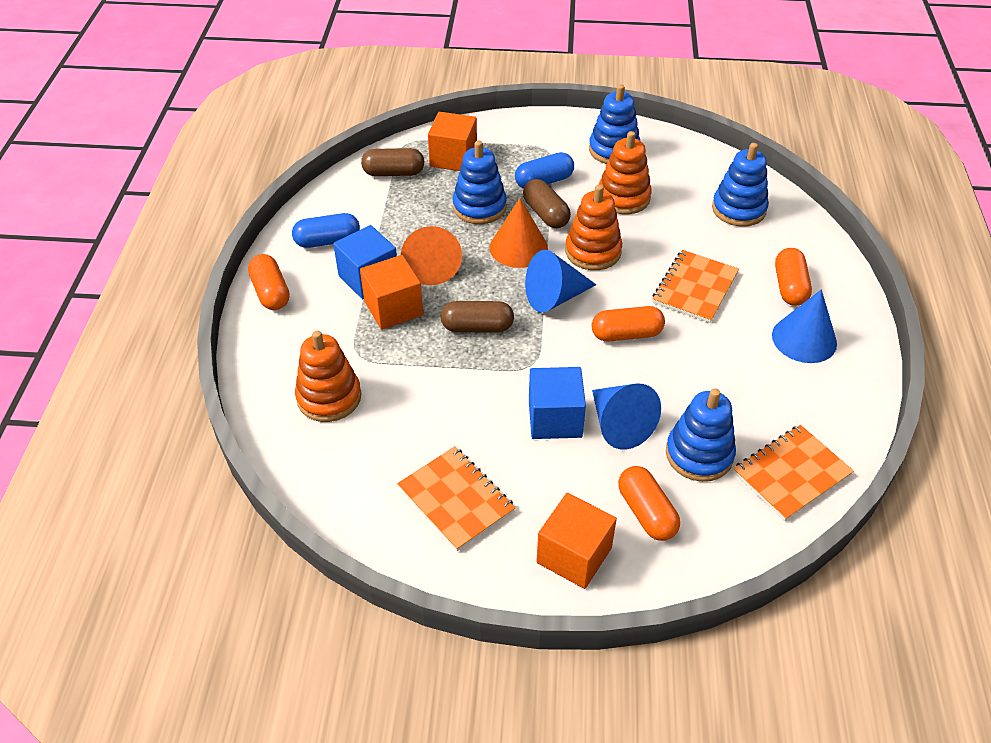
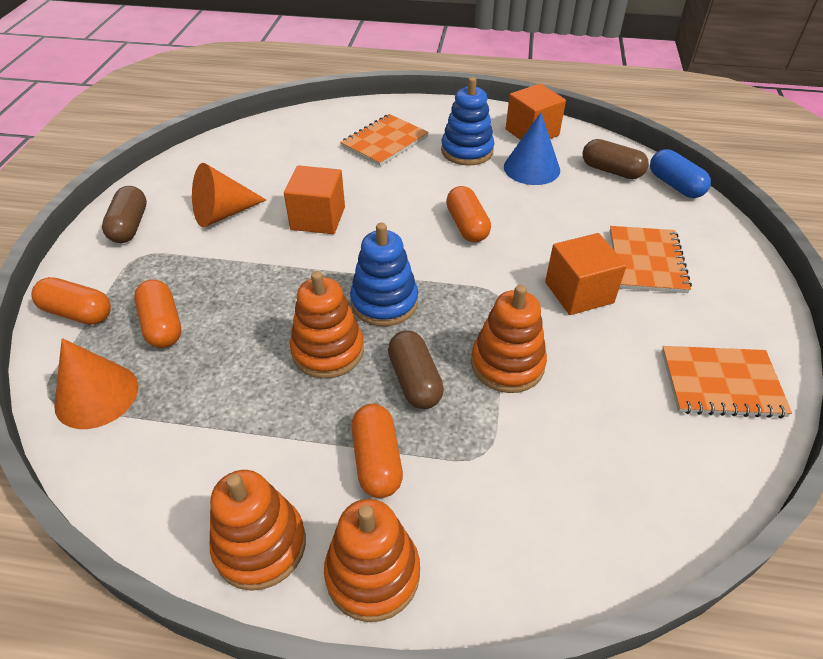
blue capsule: [292,213,360,248] [515,152,574,189] = 2 -> [650,149,711,198] = 1
blue cone: [525,250,596,313] [592,383,661,450] [772,289,837,363] = 3 -> [504,113,560,185] = 1
blue cube: [333,225,397,299] [529,367,586,439] = 2 -> none = 0
blue stacking toy: [452,141,507,224] [589,84,640,164] [666,388,736,482] [712,143,769,226] = 4 -> [350,223,418,326] [441,77,494,166] = 2
orange stacking toy: [295,331,361,422] [565,185,622,270] [598,131,652,214] = 3 -> [210,470,306,591] [290,271,364,379] [324,499,420,622] [471,285,547,393] = 4

